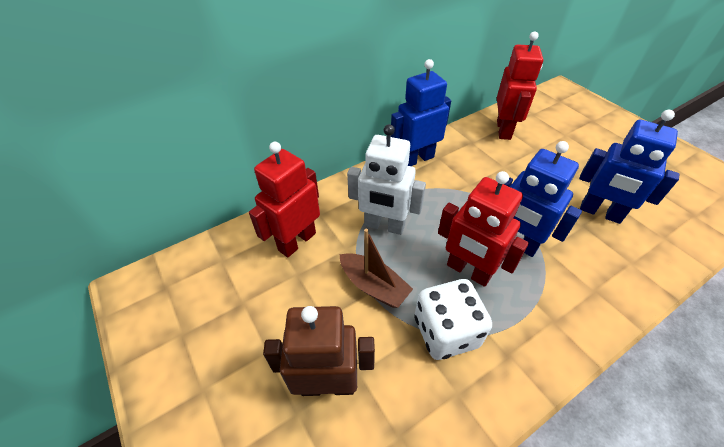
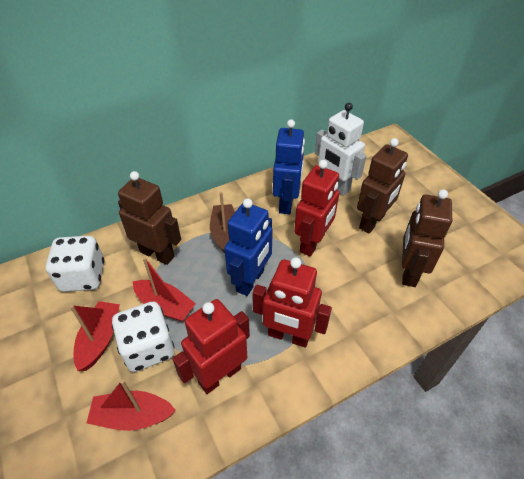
blue robot: [391,59,451,166] [504,141,582,257] [579,110,680,224] = 3 -> [224,198,273,296] [273,119,305,214] = 2
brown robot: [263,306,375,396] = 1 -> [118,171,181,265] [357,138,408,233] [402,189,452,287] = 3
red boat: none = 0 -> [70,301,120,371] [87,380,176,431] [133,257,196,322] = 3
white dice: [415,279,492,360] = 1 -> [46,236,104,292] [112,302,174,372] = 2

